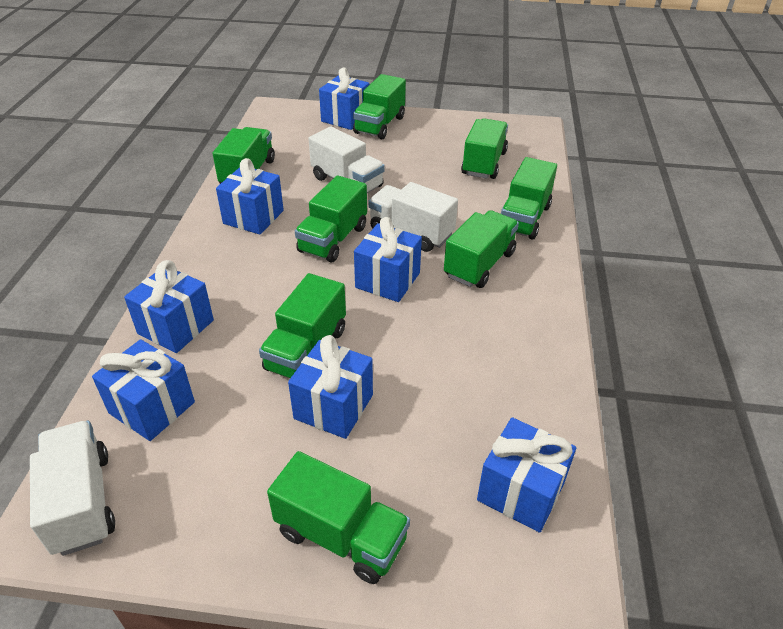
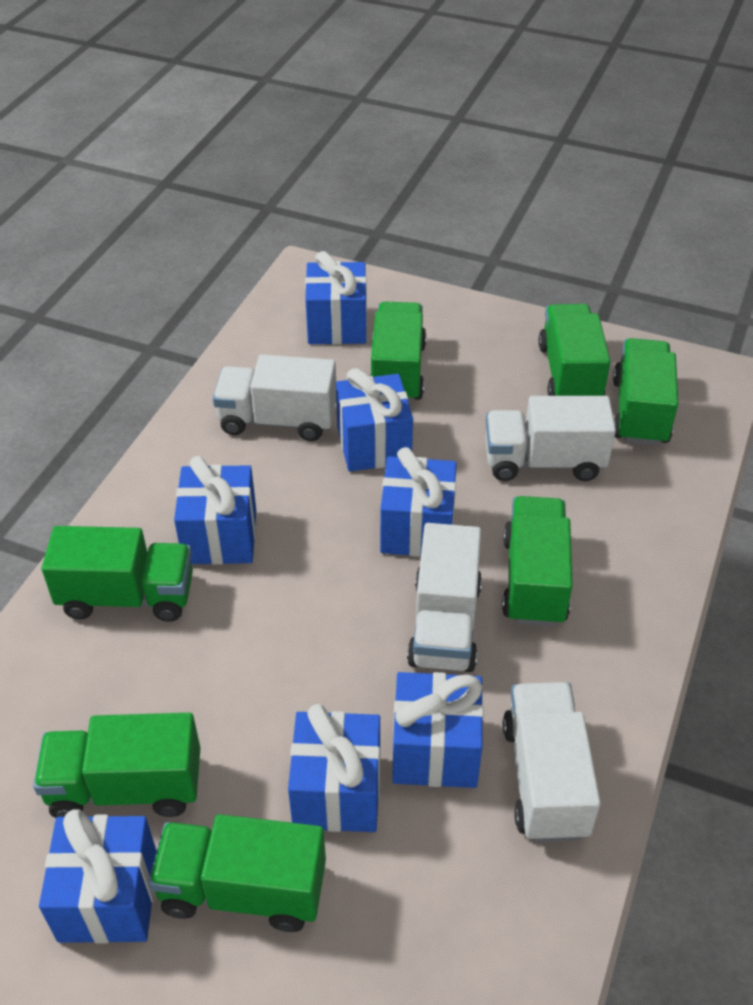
green truck: [213,127,275,184] [259,273,346,378] [267,451,410,584] [295,175,367,262] [353,74,406,139] [444,210,519,288] [461,119,508,179] [501,157,557,239] = 8 -> [33,713,200,818] [41,526,193,622] [148,814,326,932] [370,302,427,403] [502,496,573,627] [538,304,611,396] [613,338,678,446] = 7
white truck: [30,420,115,556] [308,127,385,193] [368,182,458,252] = 3 -> [213,354,336,441] [407,523,482,672] [485,396,616,481] [503,682,601,842] = 4

